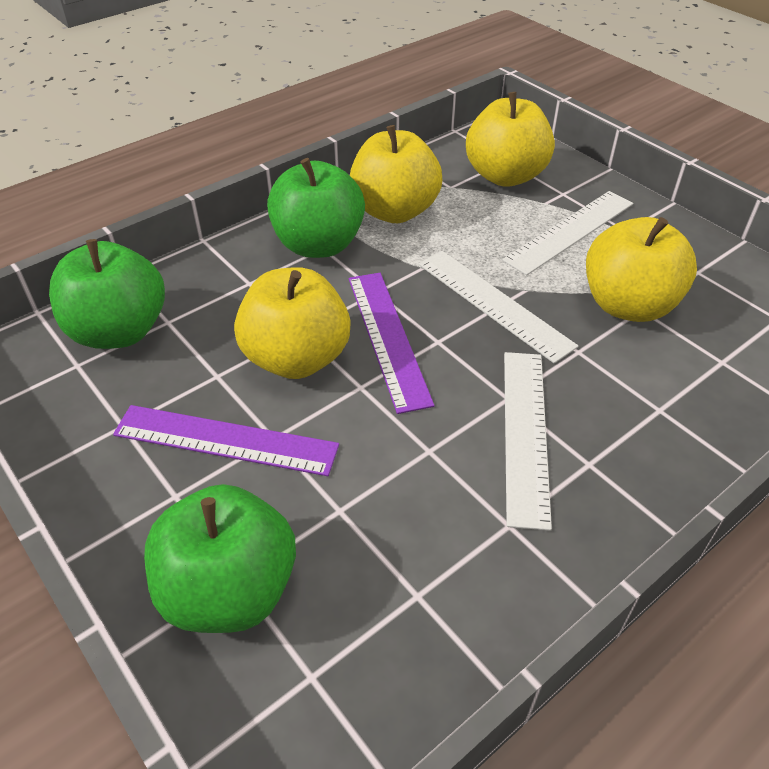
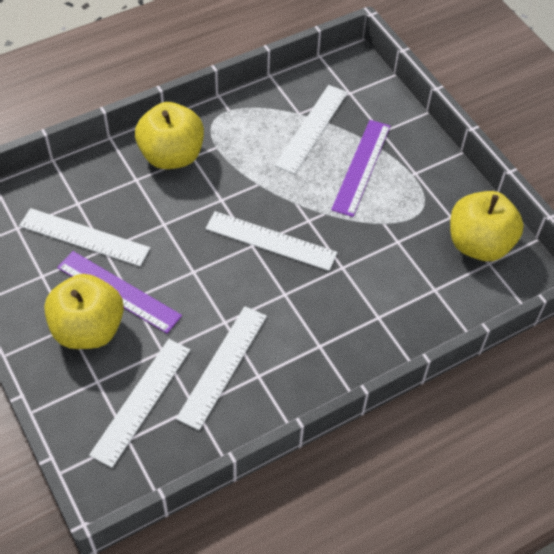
green apple: [49,239,165,349] [144,484,296,633] [267,158,365,258] = 3 -> none = 0
white ruler: [419,251,578,363] [502,191,633,276] [504,352,552,531] = 3 -> [19,208,150,266] [89,339,190,468] [176,306,267,430] [205,211,338,271] [275,85,348,174] = 5
yellow apple: [234,267,351,379] [350,125,442,223] [466,92,555,187] [586,217,697,322] = 4 -> [44,274,124,349] [135,102,204,169] [450,191,524,261] = 3

